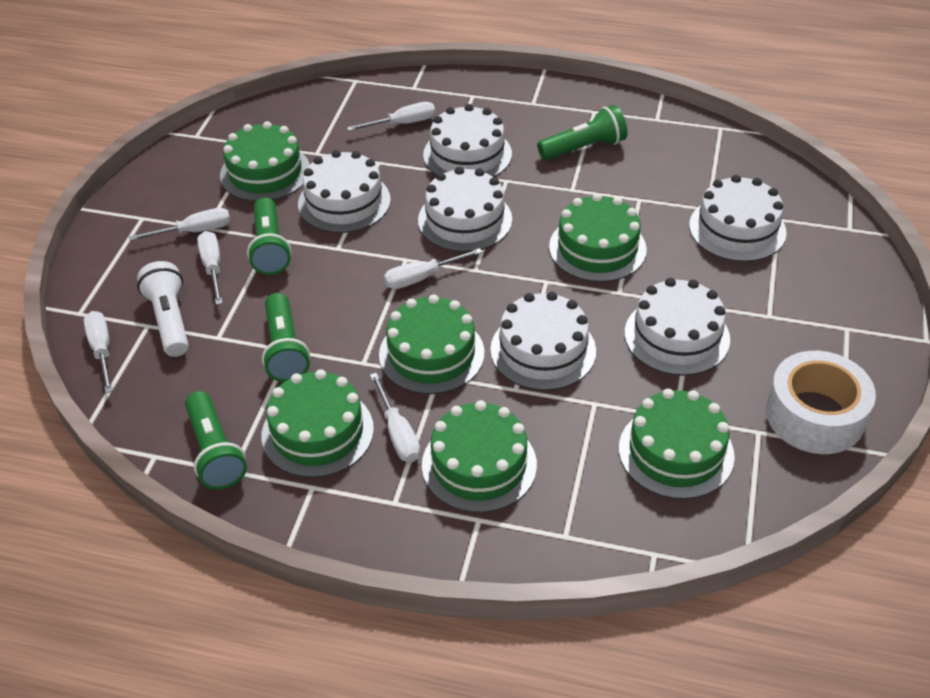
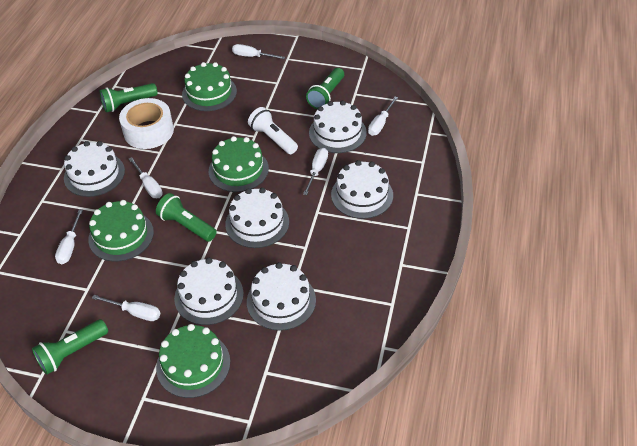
green cake: [220,121,310,202] [261,369,374,478] [379,294,485,394] [422,400,537,513] [549,193,647,282] [619,389,735,499] = 6 -> [88,200,154,261] [156,324,230,398] [182,62,237,111] [209,136,269,192] = 4

